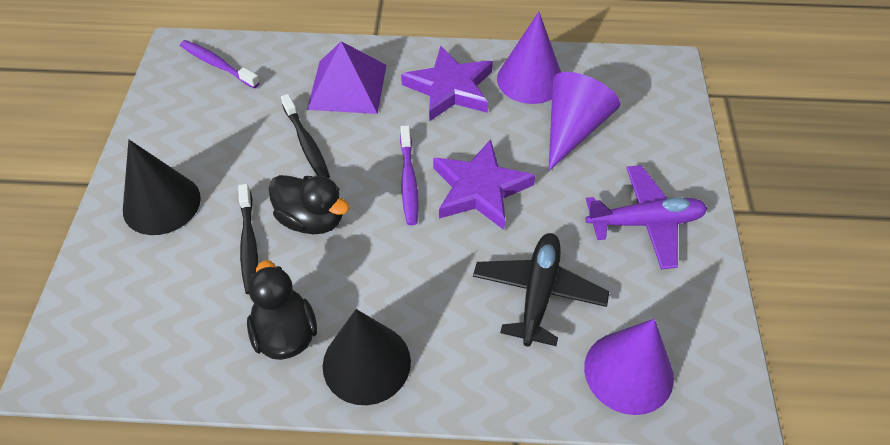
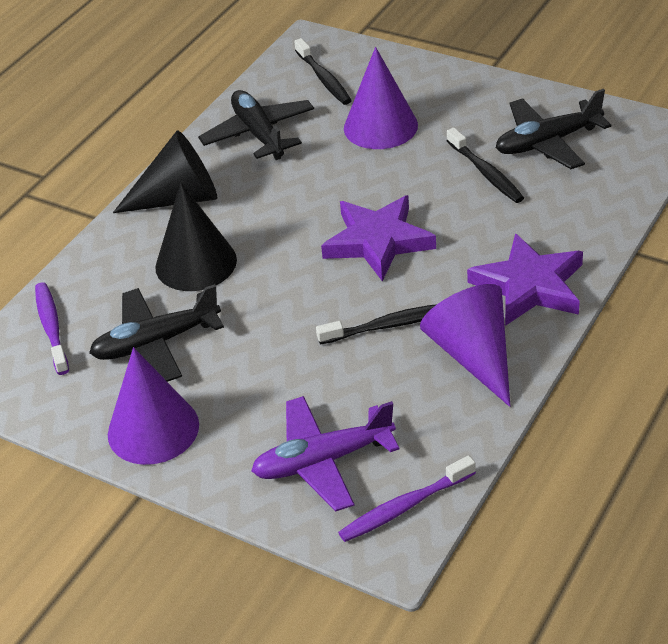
black duck: [247,260,317,360] [268,175,350,234] = 2 -> none = 0
black plane: [473,233,609,347] = 1 -> [89,284,224,382] [198,90,314,160] [496,89,611,169] = 3
black toothbrush: [238,184,258,294] [281,94,330,178] = 2 -> [294,38,352,105] [316,304,437,344] [446,128,524,203] = 3
purple pyramid: [307,41,386,114] = 1 -> none = 0

